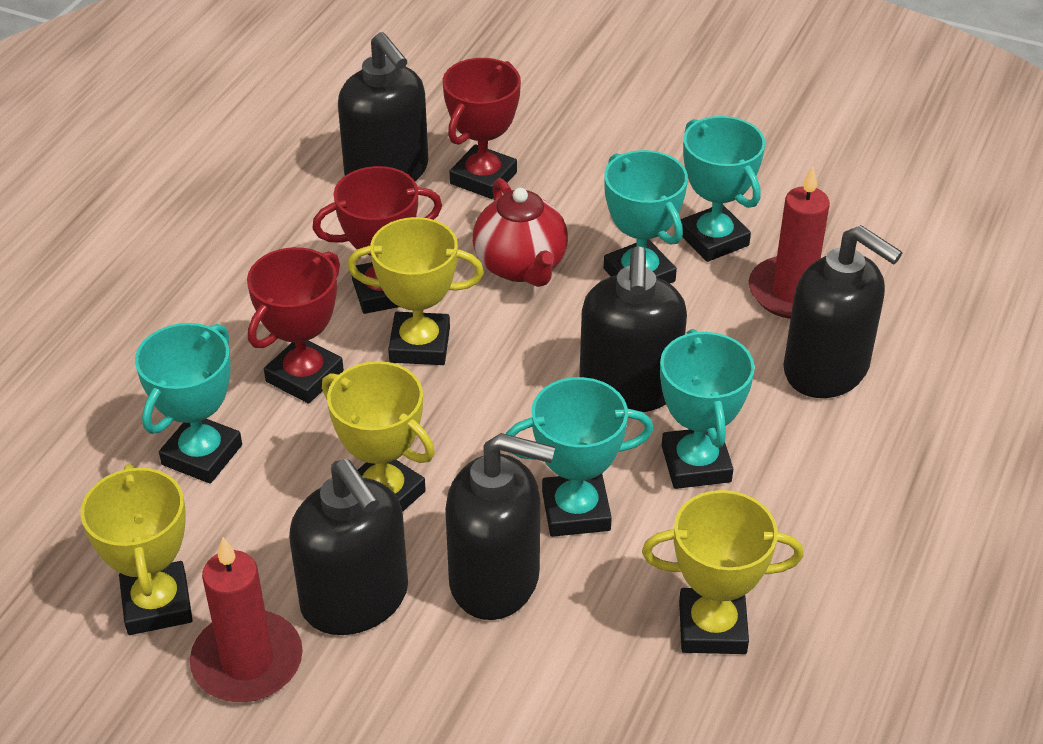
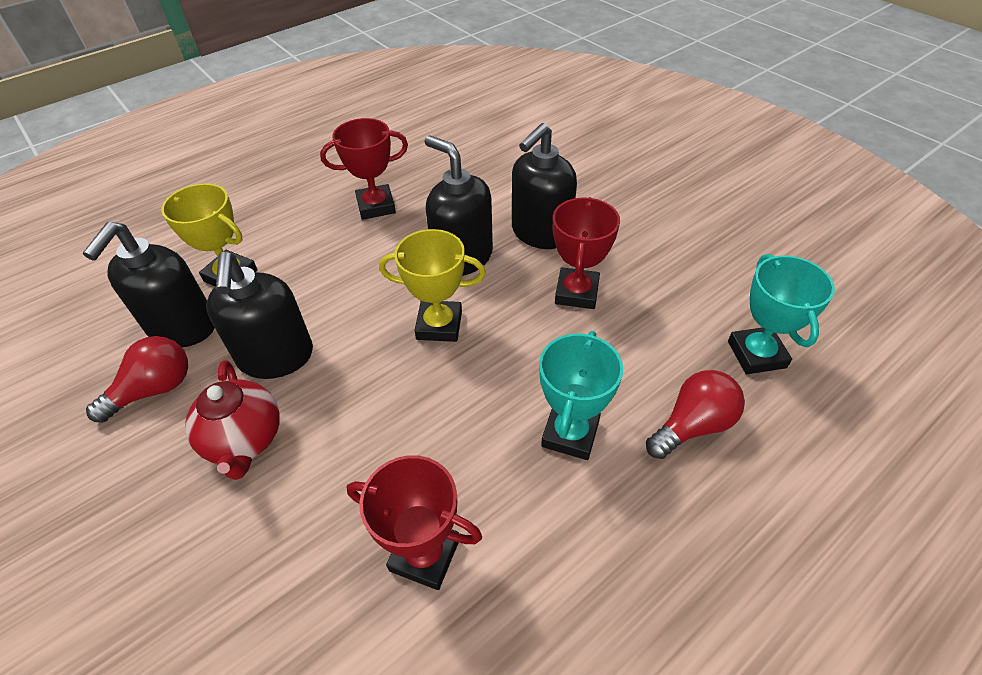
black soap dispenser: [289,459,408,635] [338,32,428,181] [445,433,555,620] [579,246,687,412] [784,225,902,398] = 5 -> [83,222,215,347] [206,252,313,379] [424,135,493,276] [512,123,577,249] = 4
red candle: [190,537,303,702] [749,166,830,319] = 2 -> none = 0
red light bulb: none = 0 -> [86,336,188,423] [646,370,745,459] = 2
turquoise trophy: [135,323,242,484] [506,377,653,537] [604,150,688,283] [660,329,755,489] [680,116,765,262] = 5 -> [539,331,623,460] [728,254,835,374] = 2
yellow trophy: [80,464,193,635] [322,361,435,512] [347,217,484,365] [642,490,804,654] = 4 -> [161,183,258,287] [379,229,486,342] = 2

